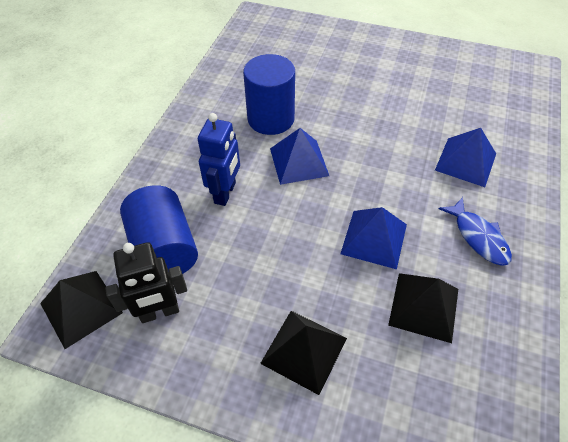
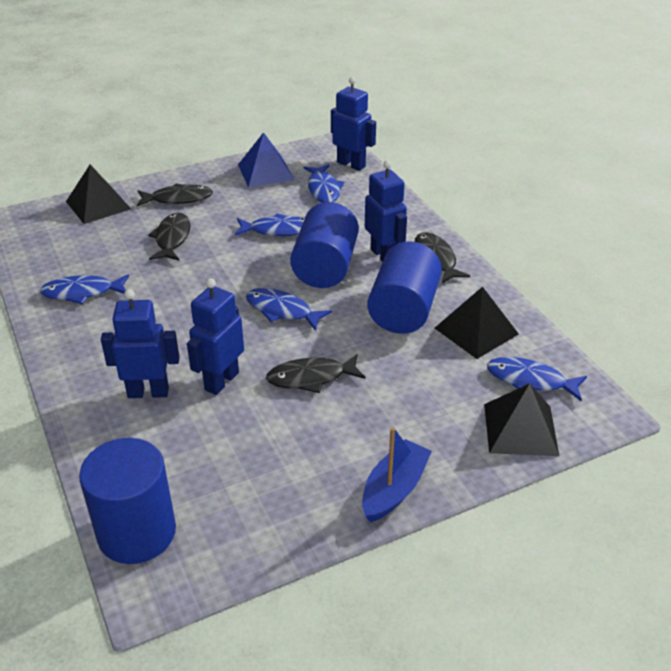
black fish: none = 0 -> [137,183,213,206] [148,213,190,260] [266,354,366,393] [415,232,470,283] = 4
black robot: [105,242,187,323] = 1 -> none = 0
blue boat: none = 0 -> [362,427,432,522] = 1
blue cylinder: [120,185,198,274] [243,54,295,135] = 2 -> [79,438,176,564] [290,202,359,288] [367,241,442,334] = 3
blue fish: [438,197,512,266] = 1 -> [40,274,129,304] [235,213,305,236] [246,288,332,331] [304,164,344,203] [487,357,587,401] = 5
blue pyramid: [270,128,329,185] [340,207,407,269] [435,128,496,187] = 3 -> [238,132,294,187] = 1
blue robot: [198,113,240,206] = 1 -> [101,289,179,398] [187,278,244,395] [331,77,376,171] [365,160,407,262] = 4

